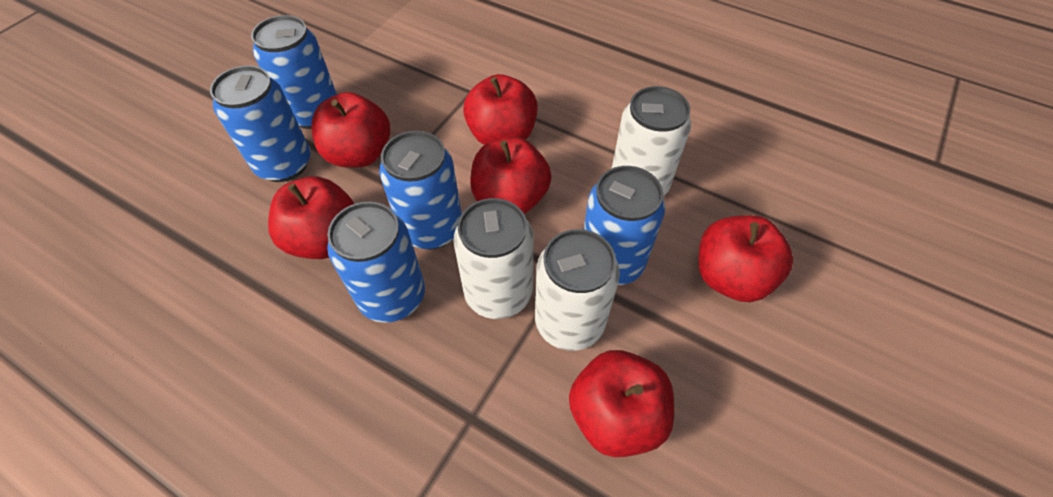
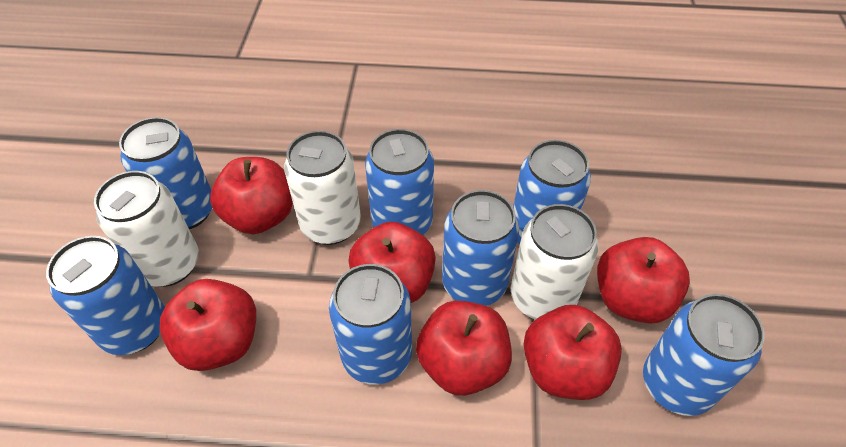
blue can: [210,65,311,182] [251,15,337,129] [327,202,425,323] [379,131,462,250] [584,166,665,285] = 5 -> [46,236,165,355] [119,117,212,229] [329,264,412,385] [365,129,434,235] [442,190,519,306] [513,140,591,244] [643,294,765,416] = 7

